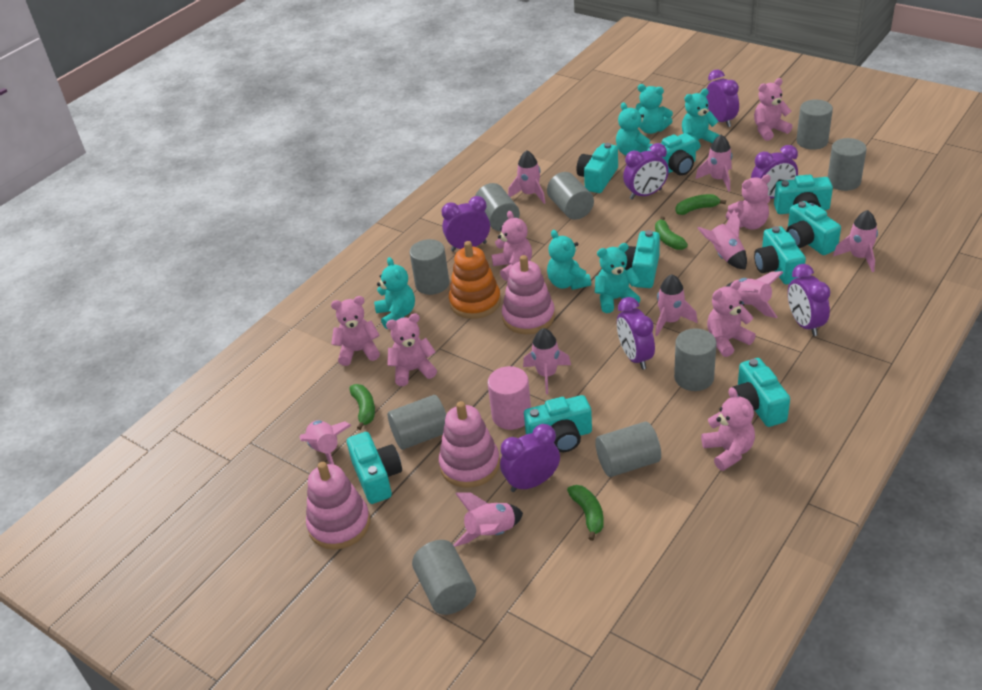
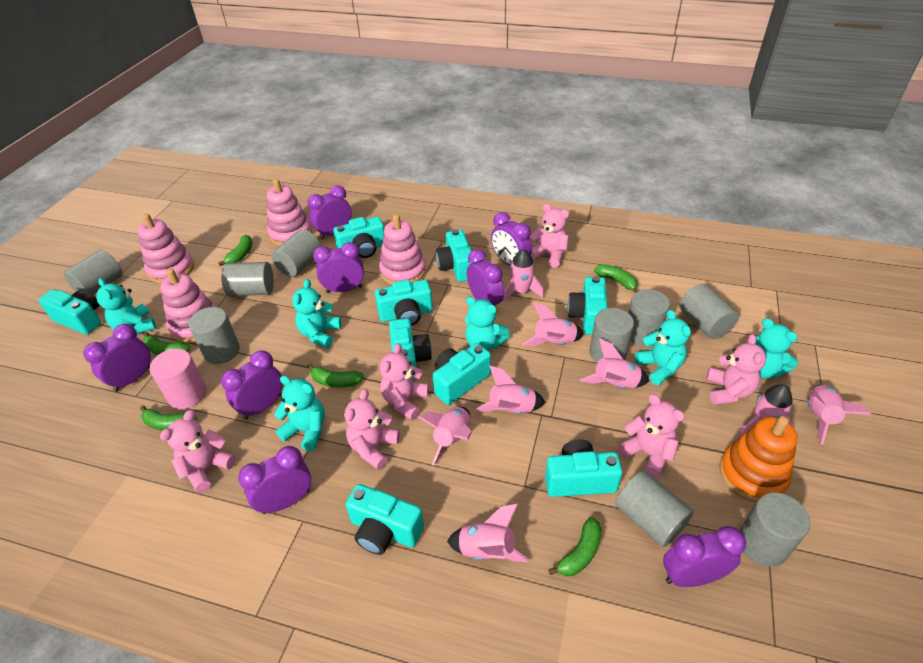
green banana: [349,384,375,430] [567,485,604,541] [655,216,688,250] [676,194,726,215] = 4 -> [140,406,197,430] [143,332,190,355] [218,235,252,266] [308,364,364,387] [549,517,602,576] [594,264,638,293] = 6
pink rocket: [300,420,351,465] [453,492,523,547] [508,150,545,204] [523,328,571,394] [655,274,698,336] [695,135,732,192] [698,210,747,269] [726,271,783,318] [833,210,878,272] = 9 -> [419,407,472,465] [447,504,530,563] [475,366,545,414] [503,249,544,302] [522,302,583,346] [580,339,649,389] [737,384,794,438] [808,385,871,444] = 8
pink stacking toy: [306,462,370,550] [439,401,500,488] [502,255,555,334] = 3 -> [138,214,194,284] [160,268,216,343] [267,179,312,246] [379,214,426,285] = 4
pink teddy bear: [331,296,380,366] [386,313,437,386] [492,211,532,281] [701,387,755,471] [707,281,756,357] [726,175,771,230] [754,78,792,141] = 7 -> [160,410,236,493] [345,389,400,470] [380,343,429,420] [530,204,569,268] [618,394,685,477] [706,334,766,405] = 6
purple clock: [441,196,490,252] [500,424,560,492] [617,297,655,370] [623,143,669,200] [706,70,739,127] [751,145,798,199] [788,264,830,336] = 7 -> [83,324,151,392] [221,351,283,420] [238,446,311,514] [308,185,352,240] [313,242,364,293] [467,249,504,305] [491,212,532,265] [663,526,746,587] = 8

